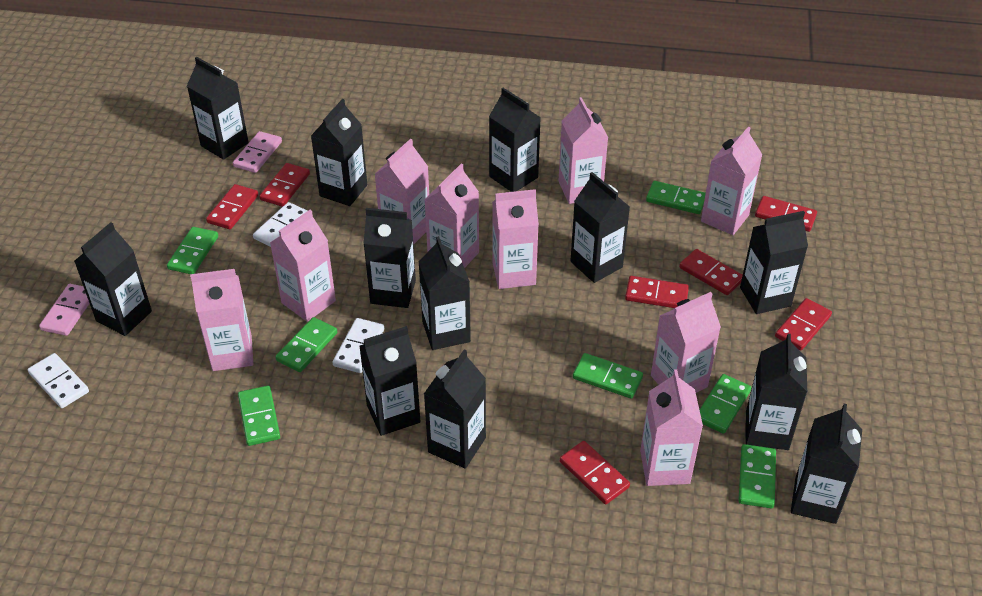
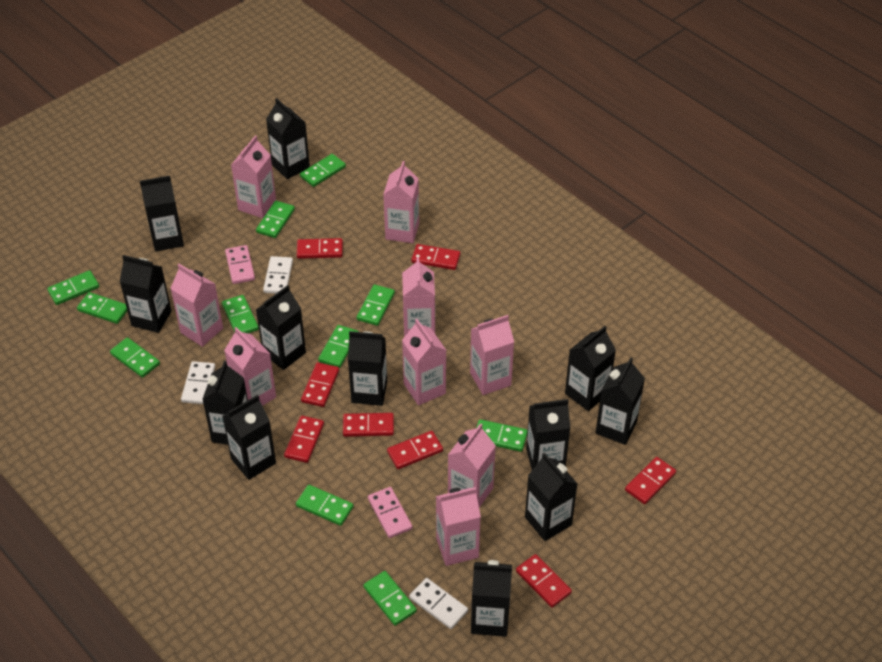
green domino: [167,227,218,274] [238,386,280,446] [276,317,337,372] [573,353,643,399] [646,181,706,214] [700,374,751,434] [739,444,776,508] = 7 -> [47,270,99,305] [77,292,127,324] [110,337,160,378] [222,295,259,333] [256,201,295,238] [296,485,354,526] [300,154,346,187] [318,325,359,368] [357,284,395,326] [363,571,417,626] [476,419,528,452] = 11
red domino: [206,184,258,229] [259,163,310,207] [560,441,630,505] [625,276,689,308] [679,249,743,295] [755,196,817,232] [775,298,832,351] = 7 -> [284,416,324,463] [297,238,343,259] [301,362,339,407] [343,413,394,437] [387,431,443,469] [411,244,460,270] [516,554,572,608] [625,457,676,504] = 8

